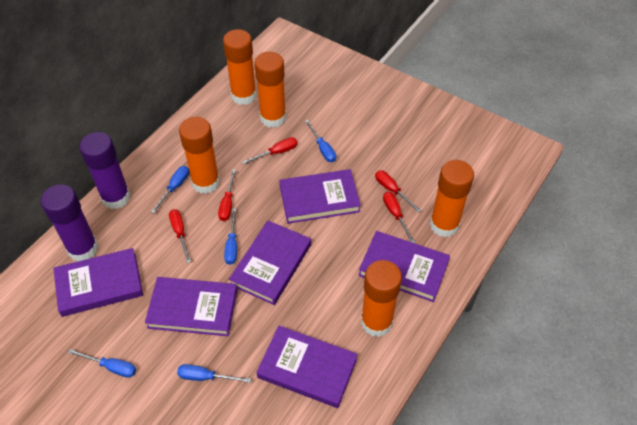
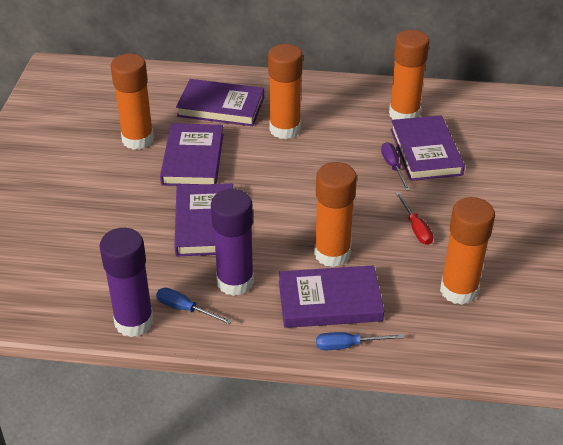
blue screwdriver: [68,349,136,378] [151,166,189,213] [177,364,251,383] [224,209,237,265] [305,120,336,162] = 5 -> [156,287,232,324] [316,332,404,350] = 2
purple book: [53,248,143,317] [145,277,238,336] [229,221,311,305] [256,326,358,408] [279,169,361,224] [358,231,450,302] = 6 -> [160,123,223,186] [174,183,233,256] [176,79,264,126] [279,265,384,328] [390,115,465,181] = 5
purple screwdriver: none = 0 -> [381,142,410,191] = 1
red screwdriver: [169,209,191,263] [218,169,236,221] [242,137,298,164] [375,170,421,213] [383,192,415,243] = 5 -> [396,192,433,245] = 1

